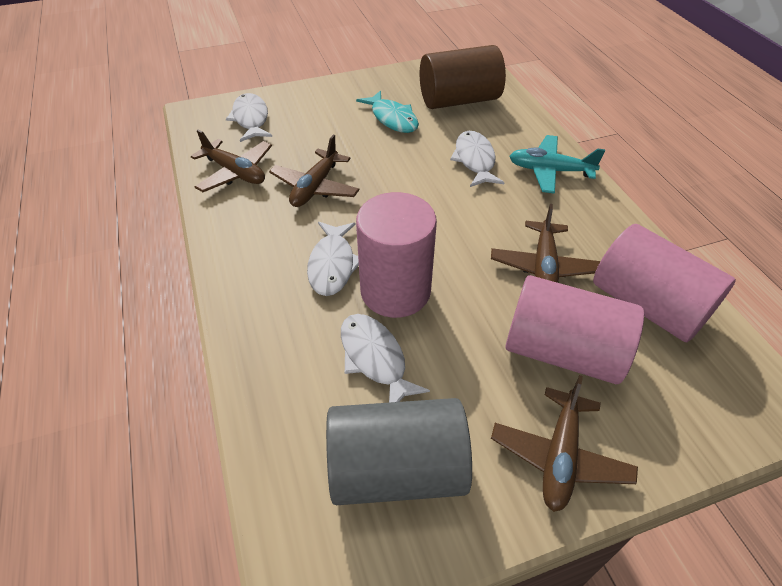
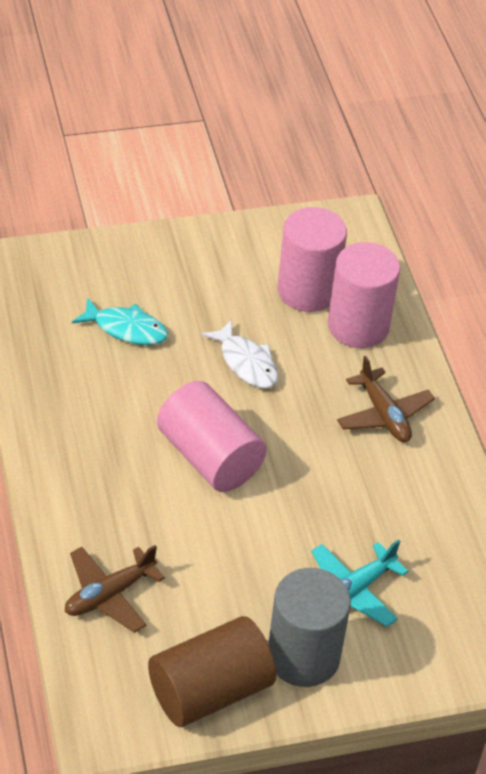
brown plane: [191,129,272,192] [269,135,359,207] [491,204,600,283] [491,375,638,512] = 4 -> [65,545,165,633] [337,356,435,442] = 2
white fish: [226,93,272,142] [307,222,359,296] [341,314,430,403] [450,131,504,187] = 4 -> [201,319,278,388] = 1

